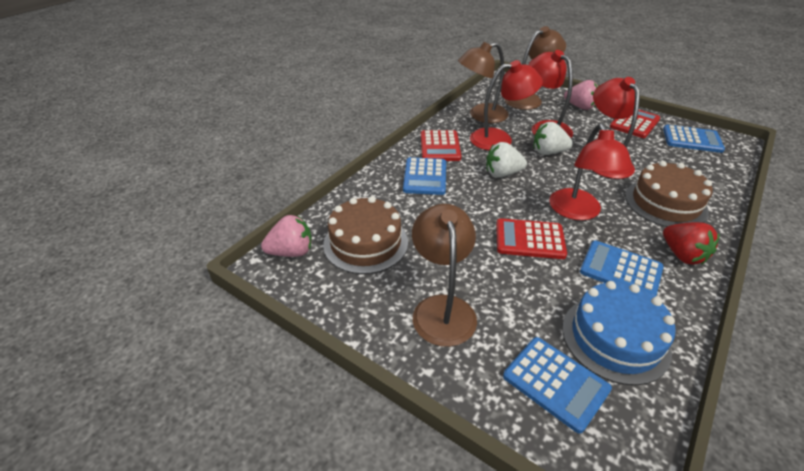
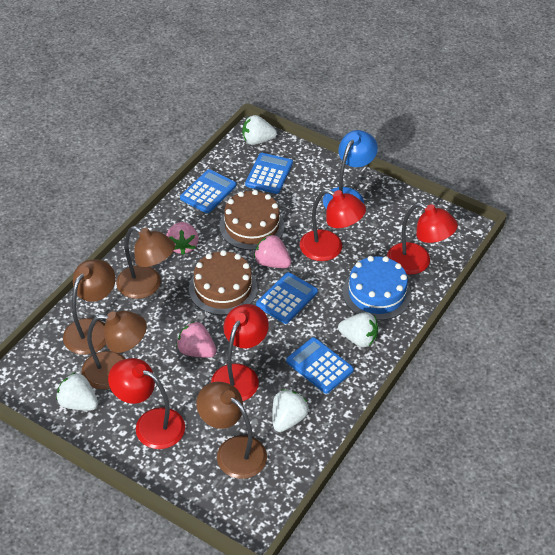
blue lamp: none = 0 -> [323,130,378,209] = 1
brown lamp: [412,204,477,347] [458,42,509,123] [505,26,566,110] = 3 -> [63,259,116,355] [82,311,147,390] [116,226,175,299] [196,382,267,479] = 4
pink strawberry: [261,215,312,257] [564,80,598,110] = 2 -> [166,222,199,255] [176,321,217,358] [254,234,291,268] = 3
red calculator: [421,130,461,161] [496,218,567,259] [610,110,661,138] = 3 -> none = 0
red strawberry: [663,222,720,265] = 1 -> none = 0
white strawberry: [486,142,527,178] [533,122,573,155] = 2 -> [56,372,98,411] [242,115,277,145] [272,389,309,432] [338,312,378,347] = 4

